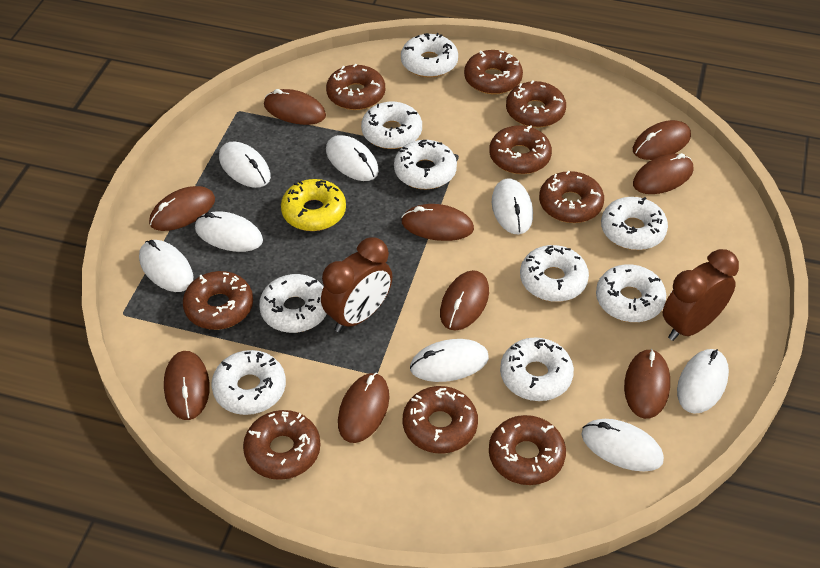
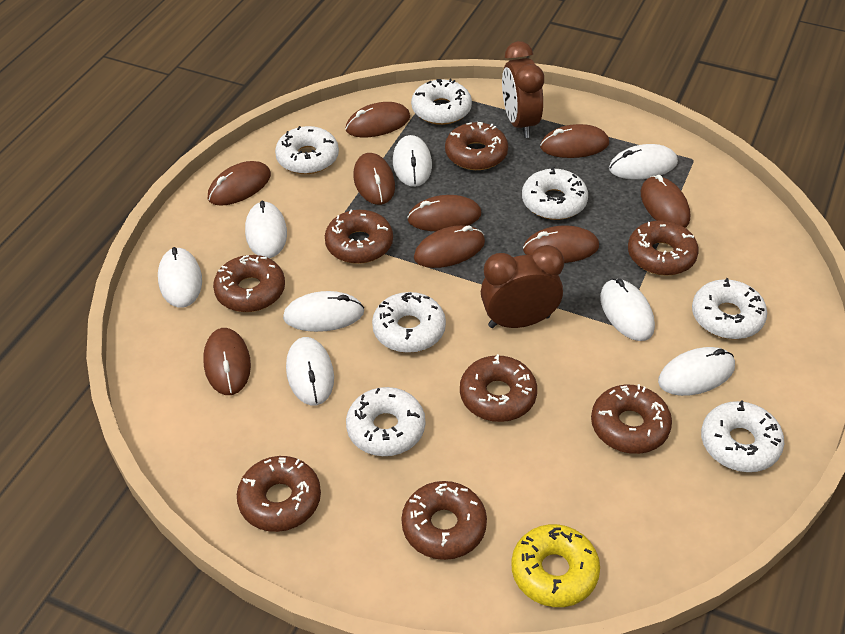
brown donut: [183,271,253,330] [243,410,321,480] [326,64,385,110] [403,386,478,453] [464,50,523,94] [489,125,552,174] [489,415,566,485] [506,80,566,128] [539,171,604,223] = 9 -> [213,255,285,312] [237,456,321,532] [325,210,393,264] [401,481,487,560] [445,122,508,170] [460,354,537,422] [591,384,672,454] [628,220,699,276] = 8
white donut: [211,350,286,415] [259,274,327,333] [361,102,422,149] [394,140,457,189] [401,33,458,78] [500,337,574,401] [520,245,589,302] [596,264,666,322] [601,197,668,250] = 9 -> [275,126,339,174] [346,387,425,456] [372,292,446,353] [411,79,472,125] [522,167,588,220] [692,278,767,339] [701,400,784,472] = 7

